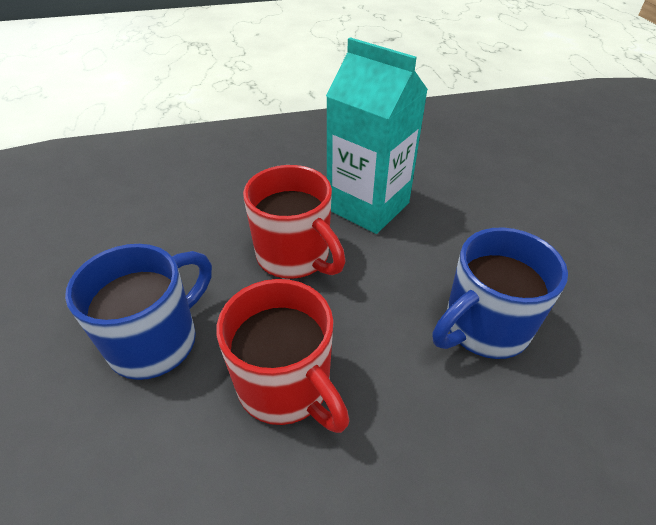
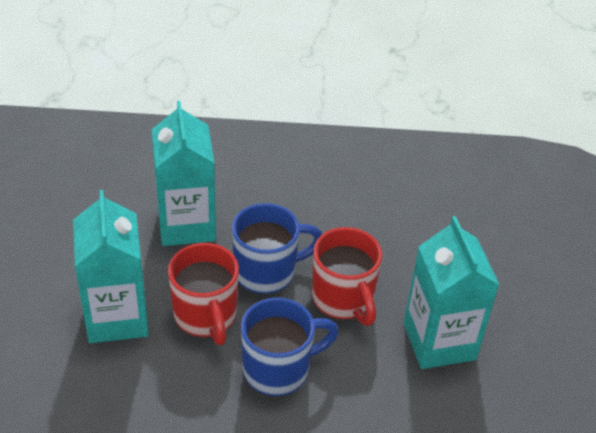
turquoise carton: [326,37,428,234] = 1 -> [73,190,149,343] [151,101,216,246] [404,216,499,369] = 3

